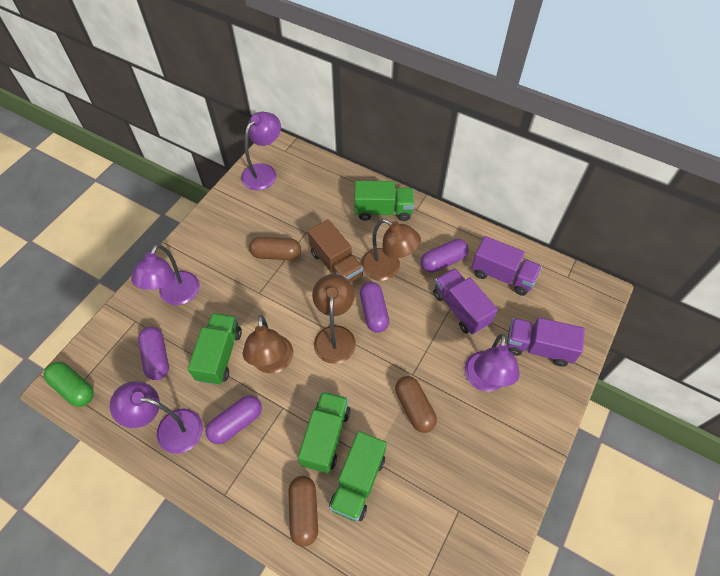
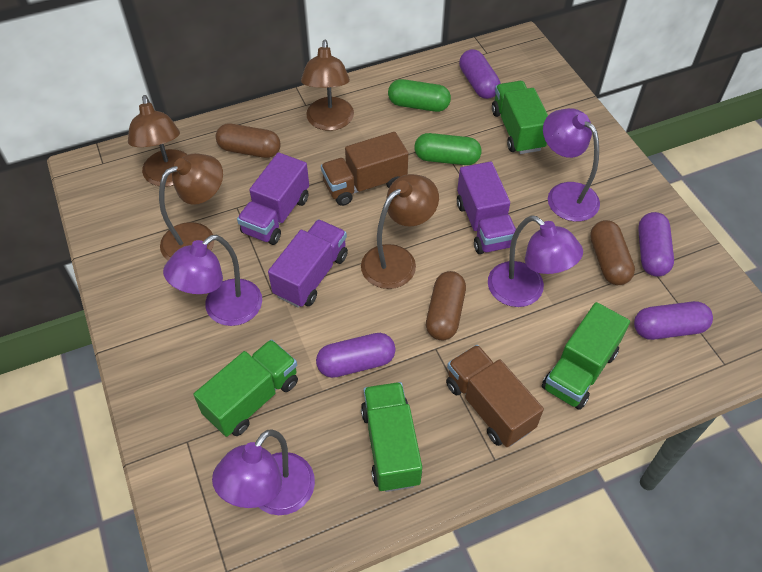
brown lamp: [243,315,293,373] [312,274,356,364] [361,219,421,281] = 3 -> [128,95,188,187] [159,153,223,260] [301,40,354,131] [361,174,439,289] = 4
brown truck: [308,219,363,283] = 1 -> [321,132,408,206] [446,345,544,447] = 2
green capsule: [44,362,94,407] = 1 -> [388,79,451,112] [414,133,481,165] = 2

